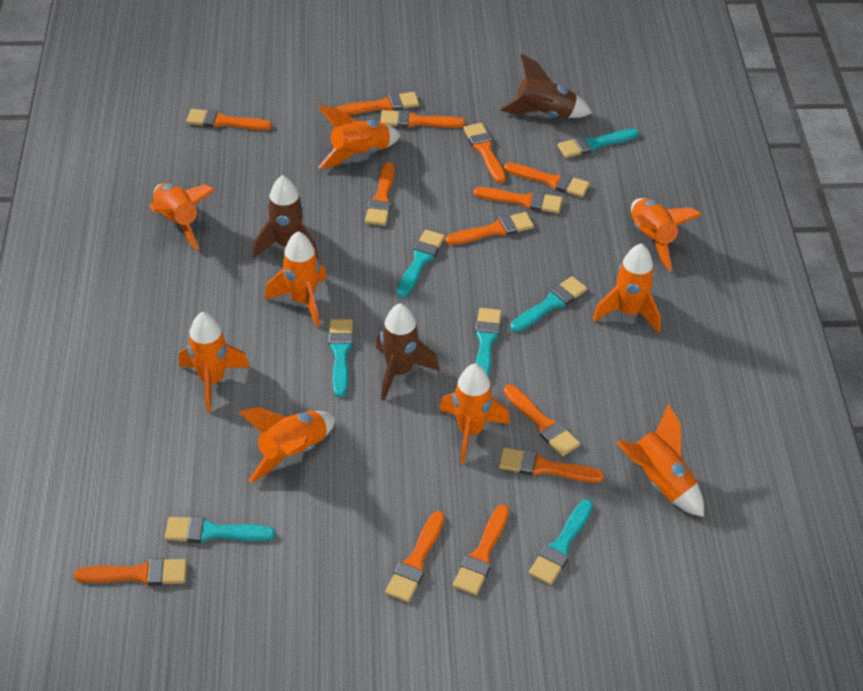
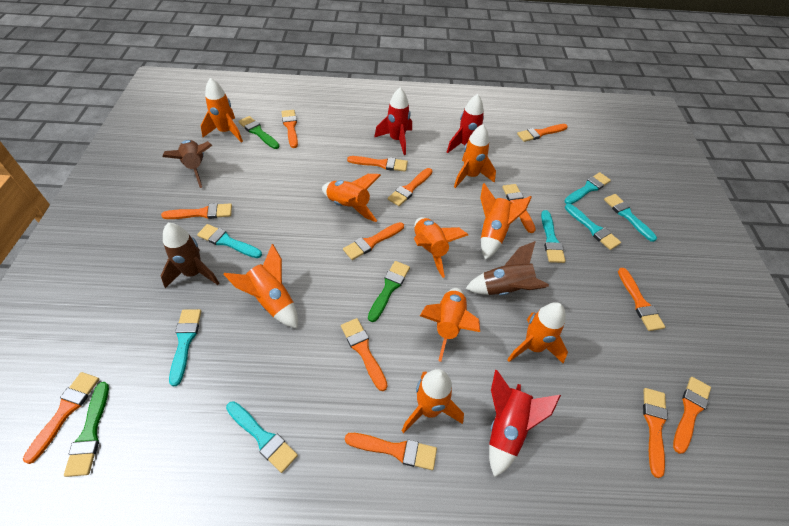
green brush: none = 0 -> [64,382,109,477] [238,116,280,149] [368,261,410,322] = 3
red rocket: none = 0 -> [374,88,412,155] [447,94,484,153] [489,370,561,477] = 3

